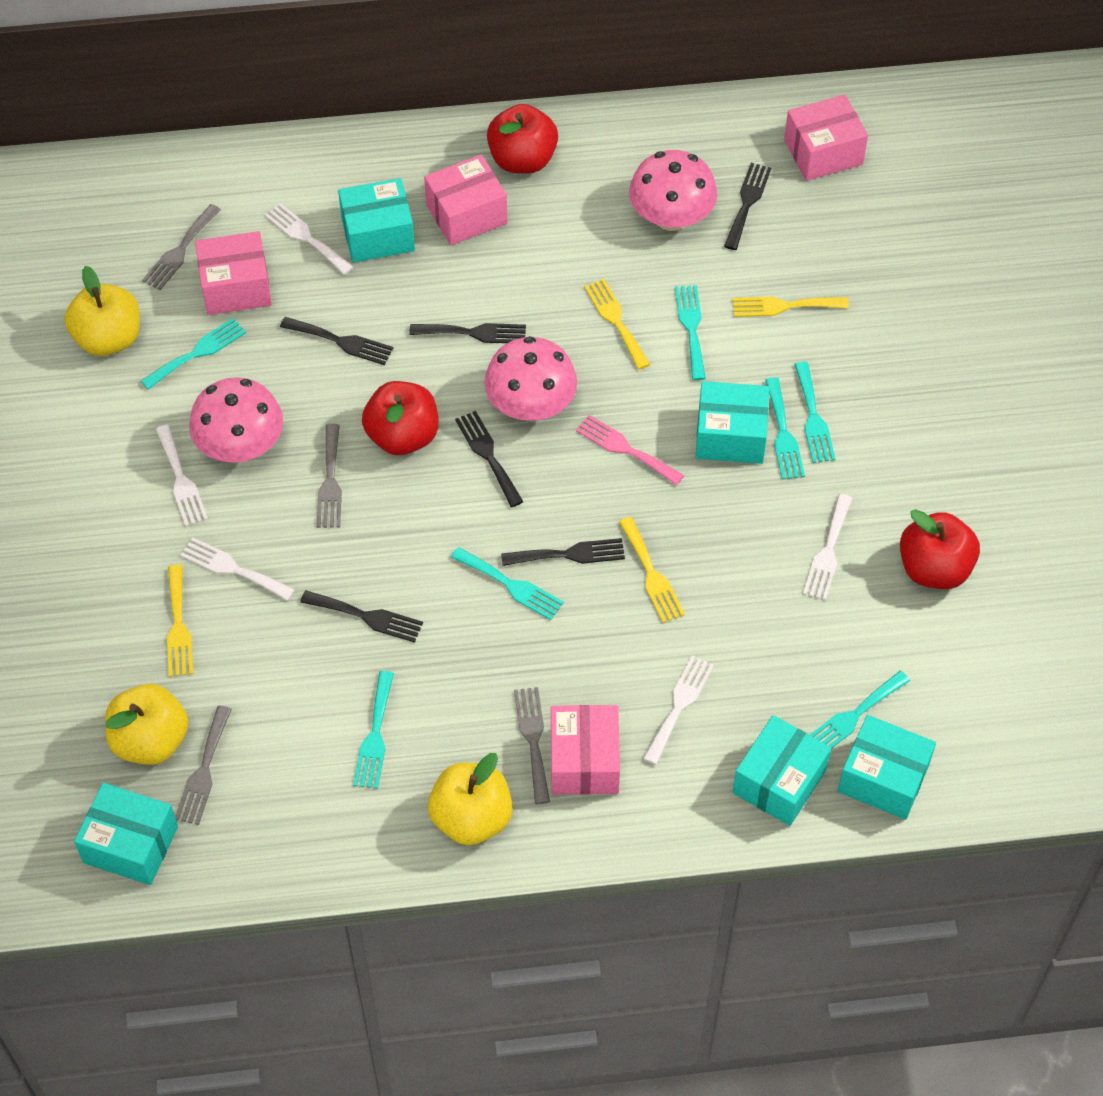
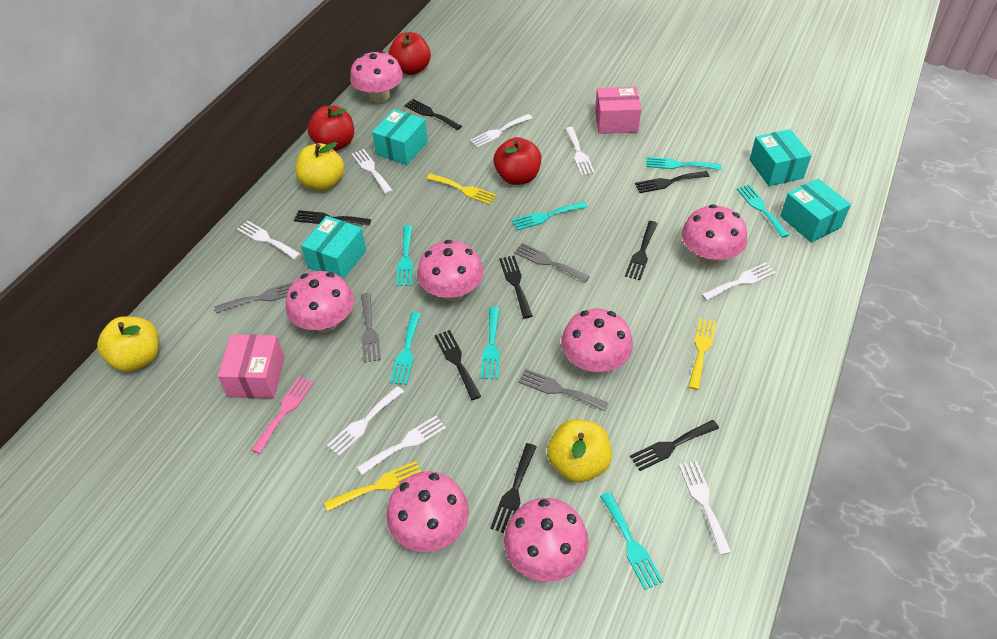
black fork: [280,317,393,365] [300,590,423,643] [410,323,526,343] [455,411,524,507] [501,538,625,566] [724,163,771,250] = 6 -> [294,210,371,226] [405,99,462,130] [434,330,481,400] [490,443,537,533] [499,256,533,319] [625,221,658,280] [630,420,719,471] [635,171,709,193] = 8
pink box: [195,231,272,315] [424,155,508,245] [551,705,620,795] [784,94,868,181] = 4 -> [218,335,285,398] [595,87,641,134] = 2
pink mushroom: [189,377,283,463] [484,336,577,421] [629,150,717,231] = 3 -> [286,271,354,333] [350,51,403,102] [387,471,469,552] [417,240,483,301] [504,498,589,582] [561,309,633,373] [682,204,747,265] = 7
turquoise box: [74,783,178,885] [338,178,415,263] [696,381,769,464] [733,715,831,826] [838,715,936,820] = 5 -> [301,216,366,279] [372,109,428,165] [749,129,812,186] [780,179,851,243] = 4
white fork: [156,425,208,526] [180,538,295,601] [265,203,354,275] [643,655,714,765] [803,494,852,600] = 5 -> [237,221,300,260] [327,386,404,456] [352,149,393,194] [357,416,446,475] [470,114,532,148] [565,127,595,176] [679,461,731,555] [701,262,776,301] = 8
yellow fork: [167,565,193,677] [584,279,650,369] [619,517,685,623] [733,297,849,317] = 4 -> [324,461,421,512] [426,173,497,205] [688,318,716,390] = 3

